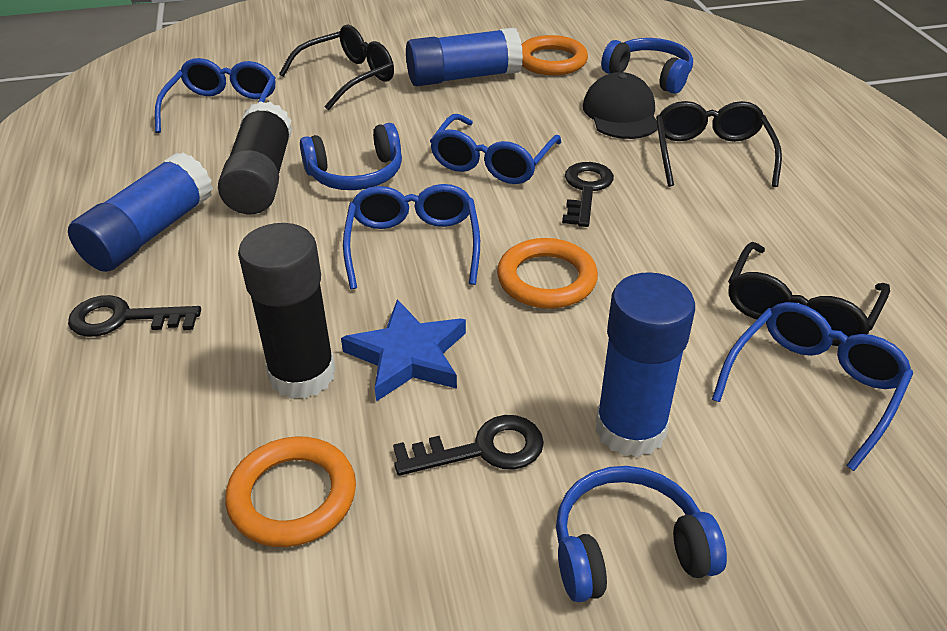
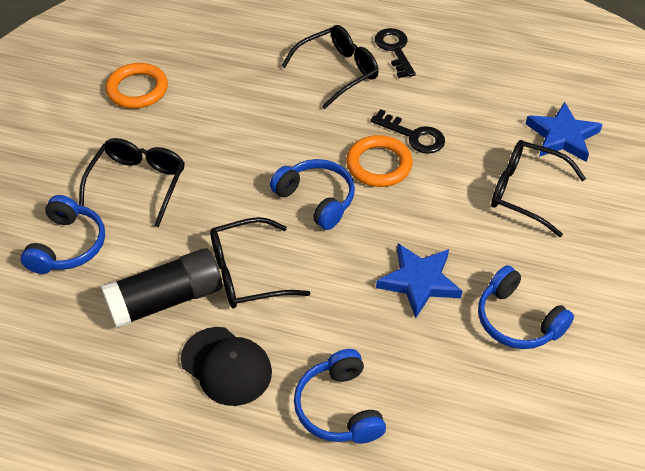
black glasses: [279,25,394,110] [656,101,782,187] [728,242,890,346] = 3 -> [79,138,185,227] [210,217,310,308] [281,25,379,109] [491,140,586,237] = 4
black glue stick: [218,101,292,214] [238,223,336,399] = 2 -> [101,248,222,328] = 1
black key: [68,295,201,337] [393,415,544,476] [562,162,614,227] = 3 -> [370,109,445,154] [375,28,416,78] = 2
blue glasses: [155,58,276,133] [343,184,480,289] [430,114,562,184] [712,302,913,471] = 4 -> none = 0
blue glue stick: [68,152,213,272] [406,28,523,86] [596,272,695,457] = 3 -> none = 0
blue headphones: [300,123,402,190] [556,466,727,602] [601,38,693,94] = 3 -> [21,195,105,274] [270,159,355,230] [294,349,386,444] [478,265,574,349] = 4
blue star: [341,299,466,402] = 1 -> [376,244,462,318] [526,102,603,162] = 2
orange ring: [225,437,356,547] [497,238,598,309] [521,35,588,76] = 3 -> [106,63,168,109] [346,135,413,187] = 2

